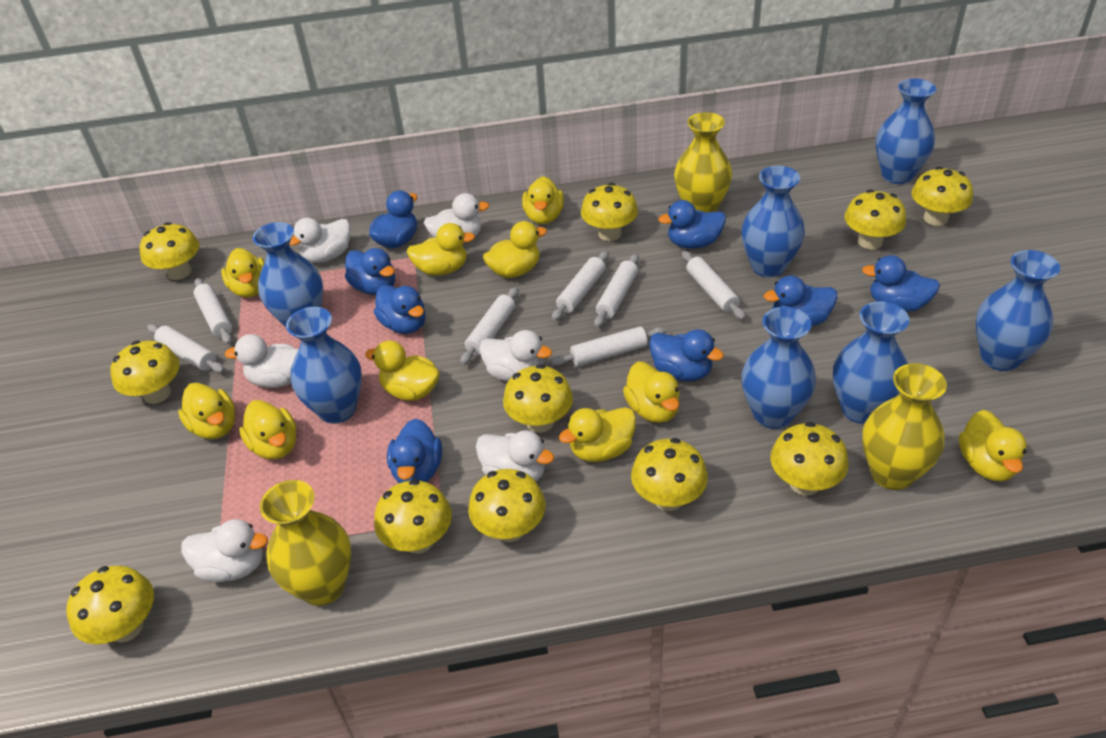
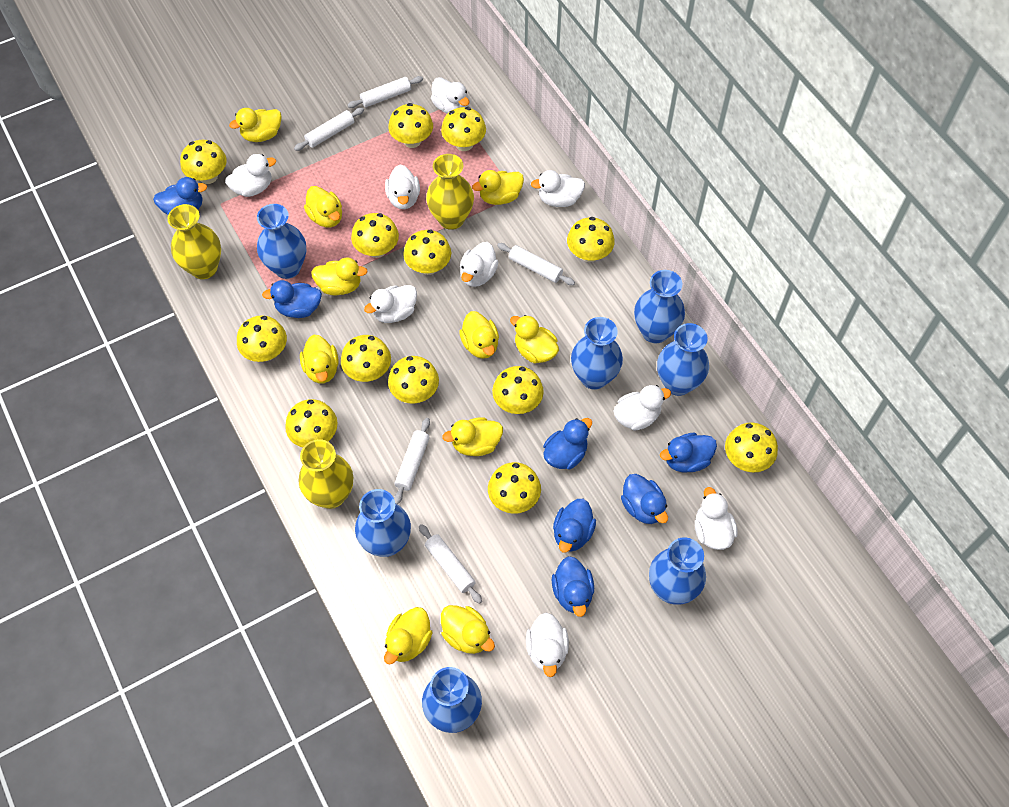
blue duck: [345,248,395,295] [369,190,417,248] [374,285,426,334] [387,418,442,483] [649,329,724,381] [658,200,726,249] [764,275,837,326] [862,255,940,312] = 8 -> [153,177,207,215] [262,280,322,318] [543,418,592,469] [552,556,594,617] [553,499,596,553] [621,474,668,524] [660,433,717,472] = 7
white duck: [181,519,268,582] [225,334,299,388] [290,218,350,263] [423,193,489,243] [476,430,554,481] [479,330,552,381] = 6 -> [225,154,276,197] [364,285,417,323] [385,165,420,209] [431,77,469,114] [460,242,498,287] [526,613,569,677] [531,170,585,207] [613,385,671,431] [695,487,738,550] = 9
white rolling pin: [147,324,225,373] [193,278,232,344] [460,287,518,365] [551,326,666,366] [552,251,609,321] [594,254,639,328] [682,251,746,320] = 7 -> [294,107,364,151] [348,76,423,108] [394,418,430,504] [419,524,482,604] [497,243,575,285] = 5
yellow mushroom: [66,566,154,644] [110,341,180,404] [140,222,199,280] [374,479,452,554] [468,469,545,542] [503,364,573,433] [581,183,638,241] [631,438,708,511] [770,422,848,496] [844,190,906,249] [912,167,973,226] = 11 -> [180,140,227,184] [237,315,287,362] [285,399,338,447] [341,335,391,382] [351,213,399,258] [388,103,433,148] [388,356,439,404] [403,230,451,275] [441,107,486,151] [488,462,541,514] [492,366,544,414] [567,217,615,262] [725,422,778,473] = 13

